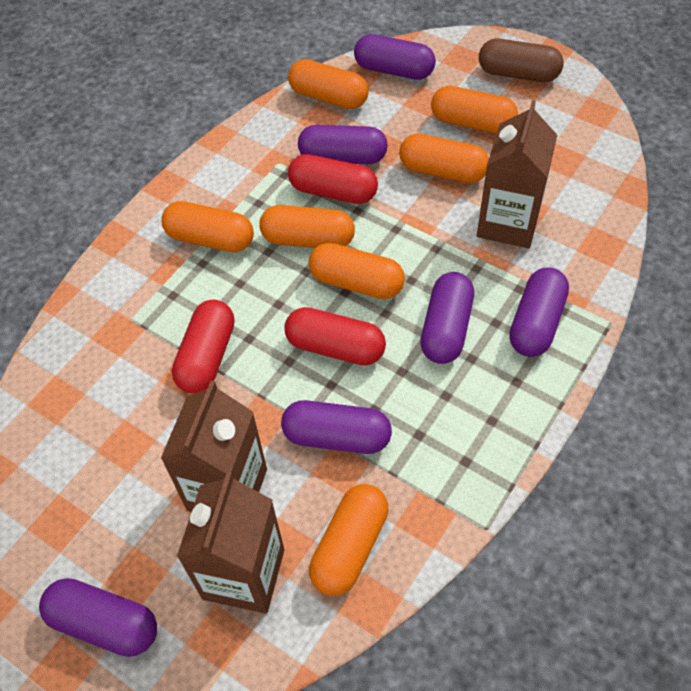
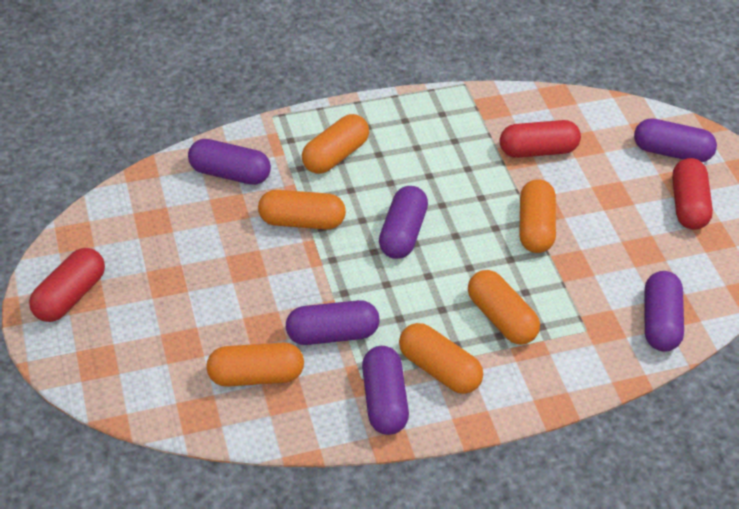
brown capsule: [479,38,564,82] = 1 -> none = 0
brown carton: [161,381,267,512] [177,472,284,614] [477,100,557,248] = 3 -> none = 0
orange capsule: [162,201,254,252] [259,205,355,248] [288,59,369,109] [309,243,405,299] [309,484,389,596] [399,134,489,183] [431,86,518,133] = 7 -> [206,343,304,387] [258,190,346,229] [302,114,369,174] [399,323,483,394] [468,270,540,345] [519,179,556,253] = 6

